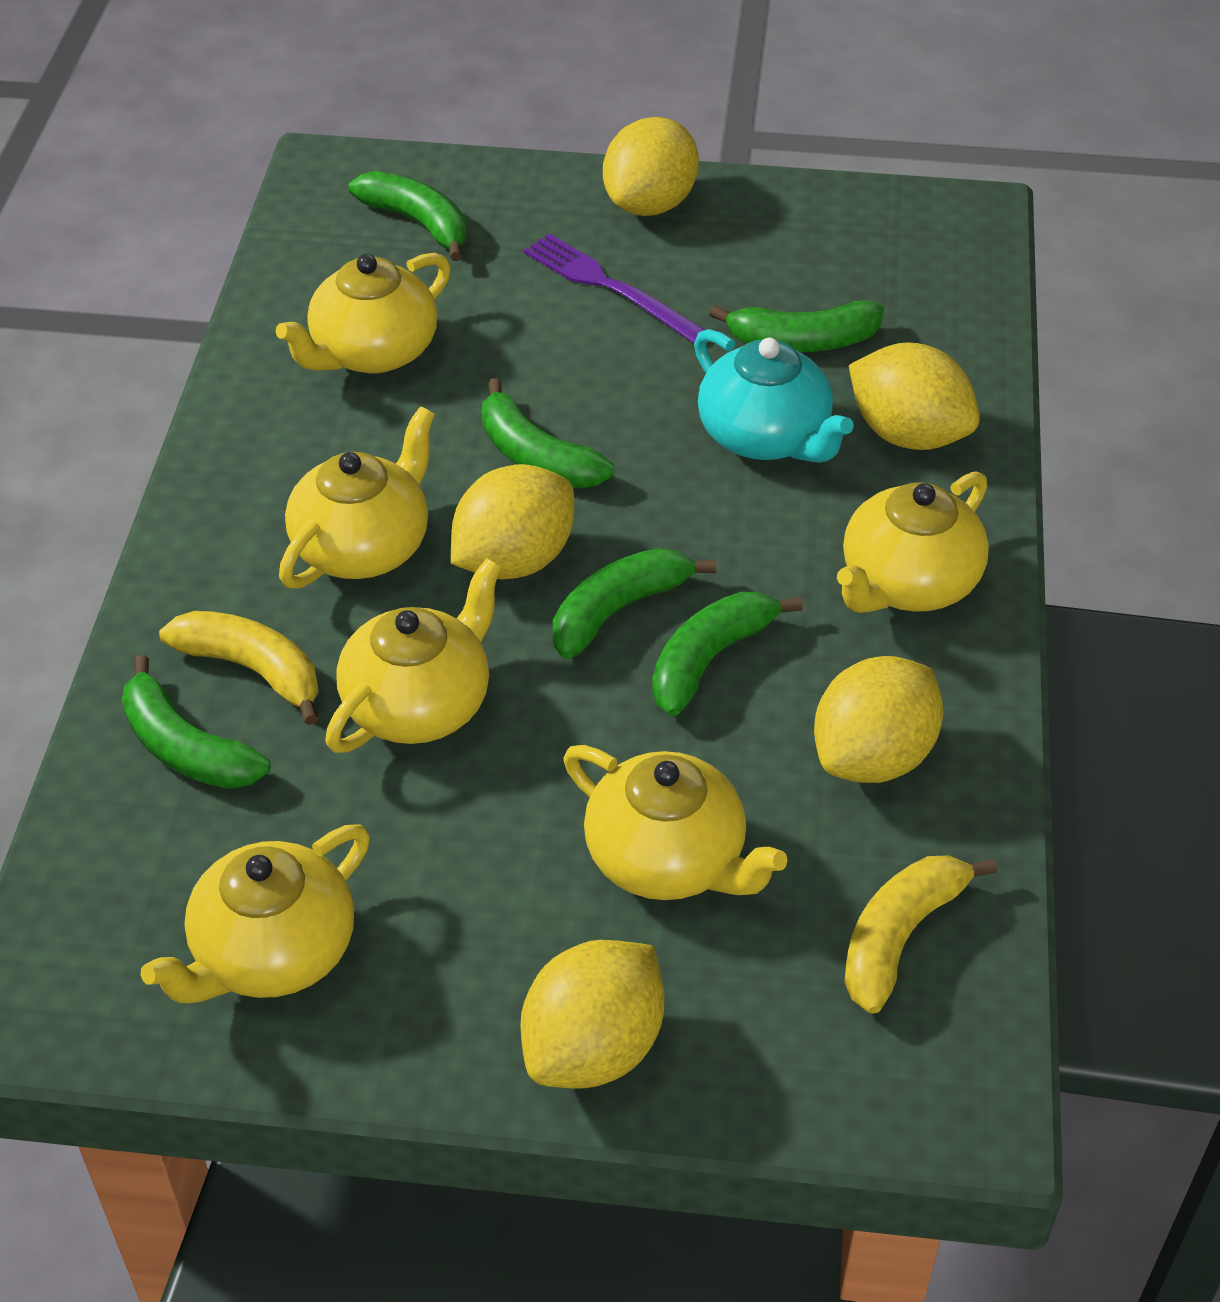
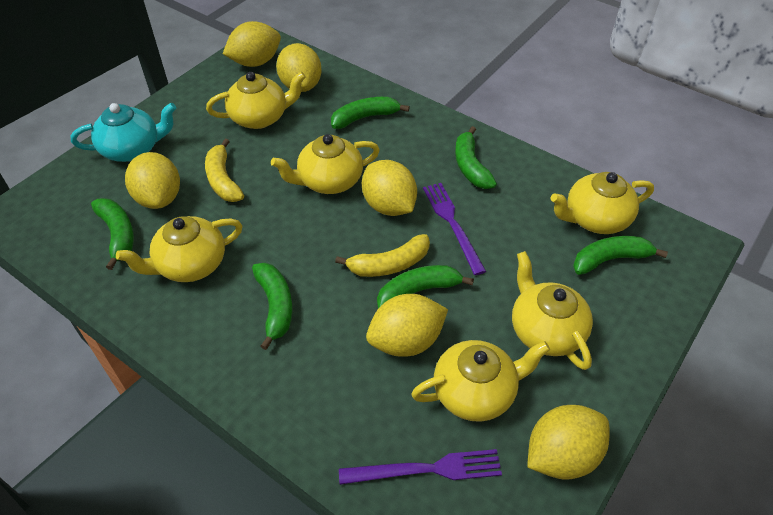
purple fork: [523,233,705,343] = 1 -> [339,449,502,485] [423,183,486,275] = 2
yellow lemon: [451,464,574,579] [520,940,664,1088] [603,117,699,216] [814,656,943,783] [849,343,980,450] = 5 -> [125,152,180,209] [223,21,281,67] [276,43,322,92] [362,160,417,216] [366,294,448,357] [527,405,610,480] = 6

